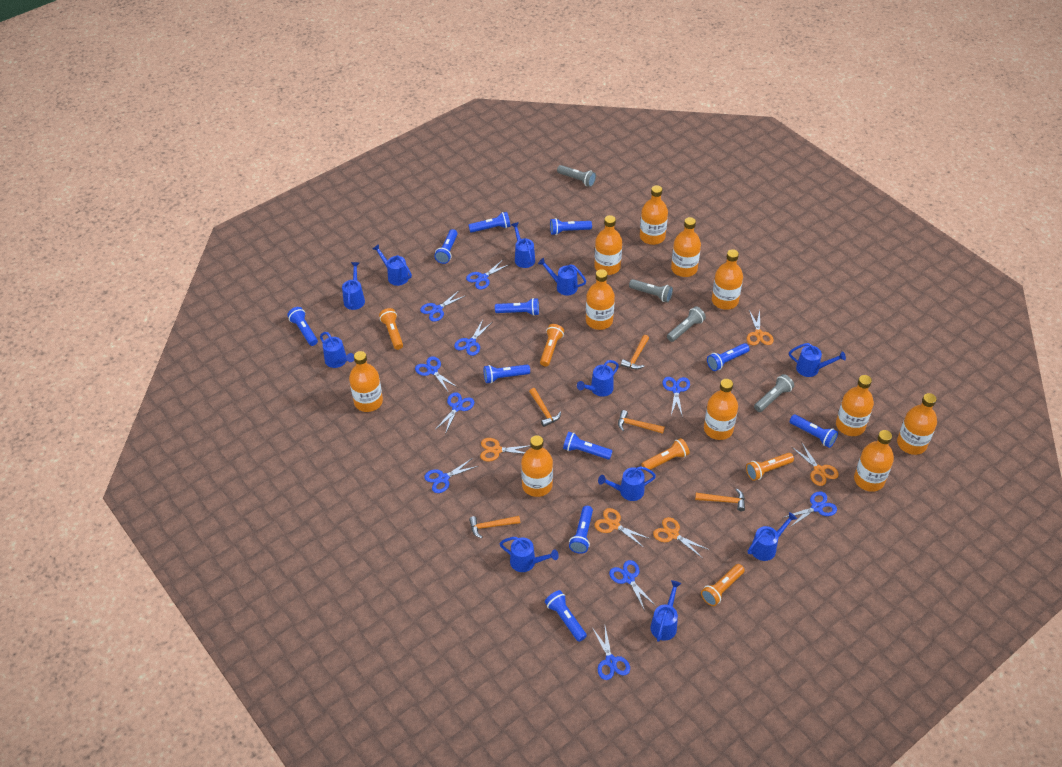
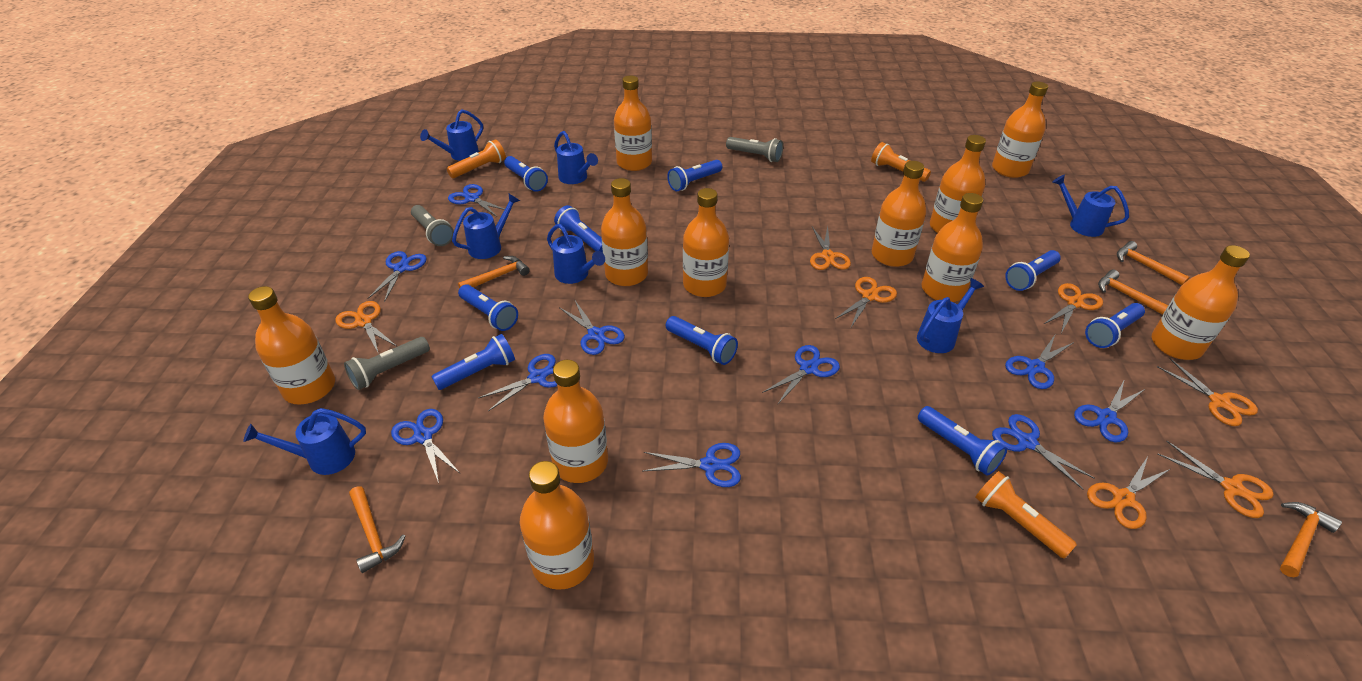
blue flashlight: [287,307,318,346] [434,229,458,264] [469,212,511,233] [484,364,530,383] [495,298,539,316] [545,590,587,642] [550,218,592,235] [563,432,612,460] [569,506,593,554] [707,343,750,371] [790,415,838,448] = 11 -> [431,334,515,390] [458,284,518,331] [504,156,548,192] [554,205,603,253] [666,316,738,365] [667,160,722,191] [918,406,1007,476] [1005,250,1061,291] [1085,303,1145,348] = 9
blue watering can: [320,332,354,368] [342,262,365,310] [373,244,412,286] [499,537,559,572] [511,222,535,268] [538,258,586,296] [577,360,619,397] [598,466,656,501] [650,580,681,642] [748,512,797,561] [789,343,846,377] = 11 -> [243,408,366,475] [420,109,483,161] [452,194,520,259] [547,224,605,284] [554,131,598,184] [917,278,984,353] [1052,175,1129,237] = 7
grey flashlight: [557,165,596,187] [629,279,673,302] [667,306,706,342] [754,374,794,412] = 4 -> [344,337,430,390] [411,205,454,246] [726,137,783,162] = 3
orange flashlight: [379,308,403,350] [540,324,564,367] [641,438,690,472] [701,564,745,606] [746,453,794,481] = 5 -> [447,139,506,178] [871,142,931,182] [975,471,1077,558] = 3
orange scissors: [480,438,530,462] [594,508,650,547] [653,517,709,558] [747,310,774,345] [792,442,839,486] = 5 -> [335,301,396,354] [810,226,851,270] [835,277,897,327] [1044,283,1103,333] [1087,456,1170,529] [1157,358,1258,426] [1157,440,1274,518] = 7

